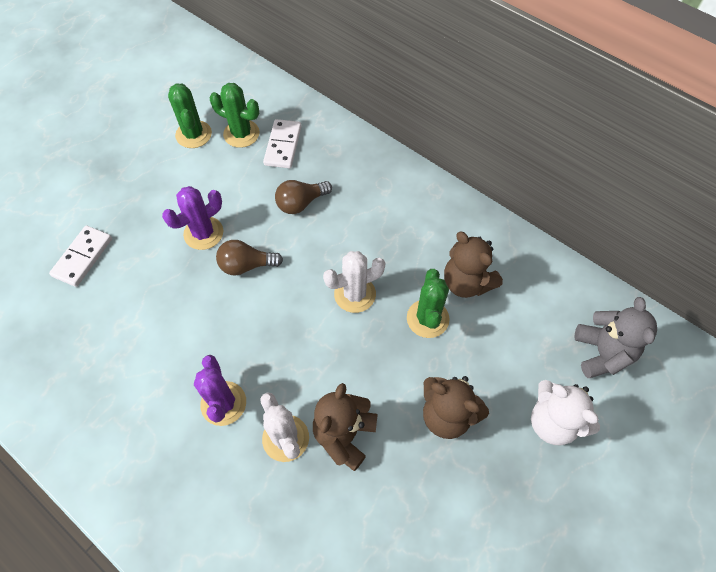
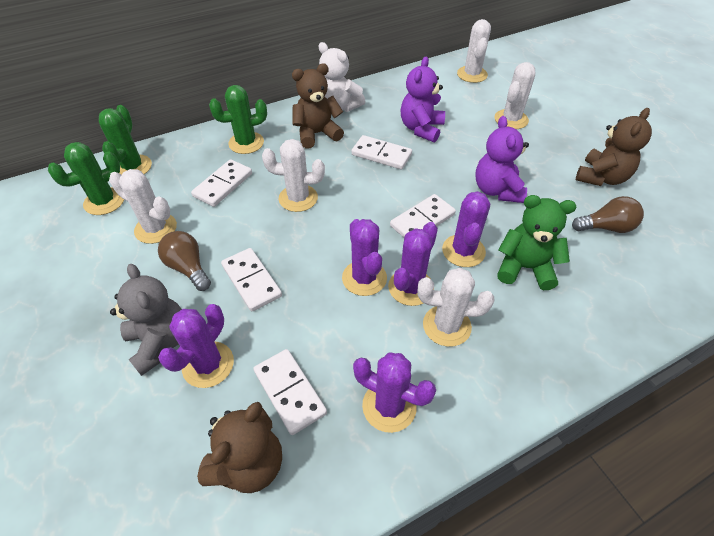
green teddy bear: none = 0 -> [497,195,576,290] = 1
purple cactus: [162,186,223,250] [194,355,246,426] = 2 -> [158,304,234,388] [342,219,387,296] [353,352,436,433] [388,222,438,306] [442,191,490,267] = 5
purple teddy bear: none = 0 -> [400,57,445,142] [475,116,529,203] = 2
white cactus: [260,392,309,462] [323,251,385,313] = 2 -> [109,169,177,244] [262,139,325,212] [418,268,495,347] [457,19,491,83] [495,62,535,129] = 5
white domino: [49,226,112,287] [263,119,302,168] = 2 -> [191,159,252,207] [221,248,282,311] [253,349,327,435] [351,135,412,169] [390,194,456,237] = 5

